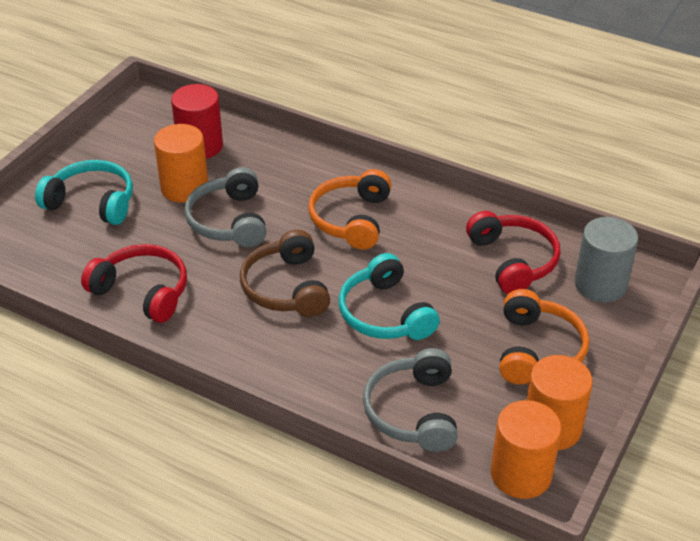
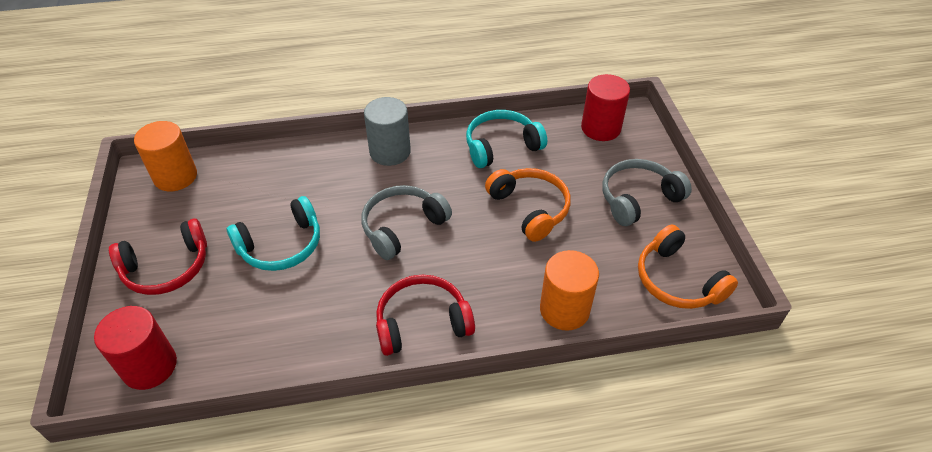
brown headphones: [240,230,330,317] = 1 -> none = 0
orange cylinder: [154,124,208,203] [491,400,561,499] [527,355,593,450] = 3 -> [134,121,197,191] [540,250,599,331] = 2
red cylinder: [171,84,223,159] = 1 -> [94,306,177,390] [581,74,630,141] = 2

